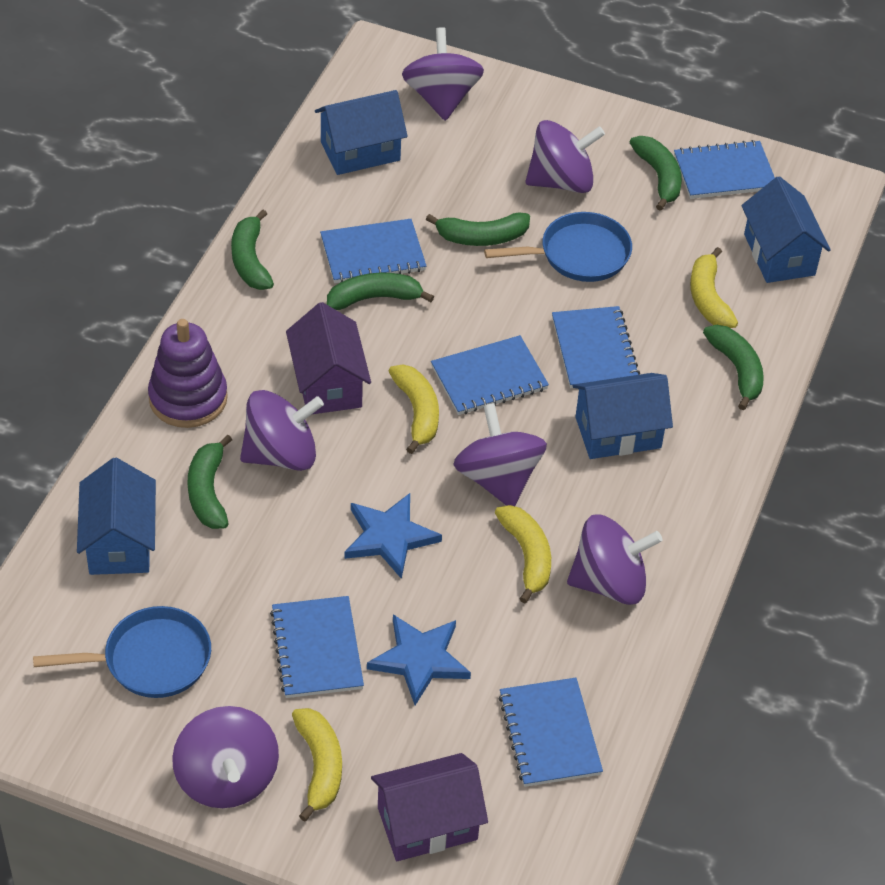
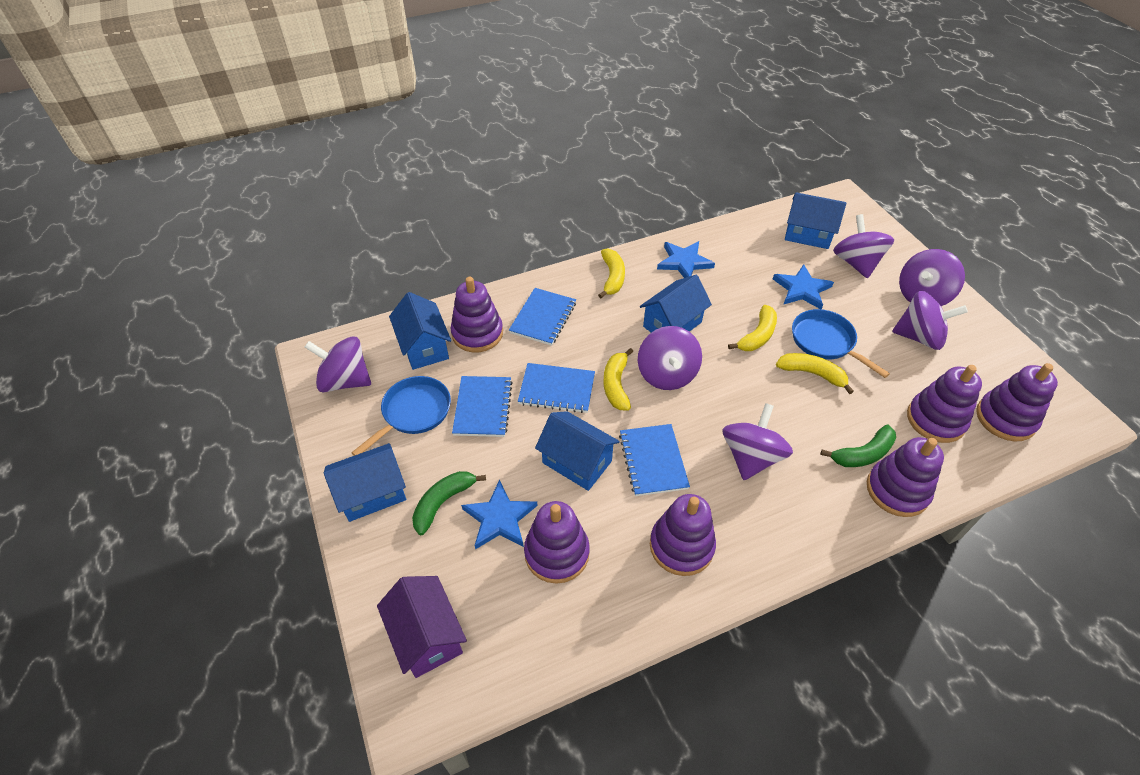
blue house: [77,458,156,575] [315,90,408,175] [573,373,673,459] [741,176,831,283] = 4 -> [324,443,406,522] [389,292,451,370] [535,411,620,491] [640,275,712,333] [785,192,846,249] = 5
blue notebook: [270,596,364,698] [320,219,426,283] [431,335,549,415] [498,678,603,787] [552,306,640,388] [674,140,775,199] = 6 -> [452,376,513,437] [509,288,576,346] [518,363,595,413] [619,424,690,496] = 4
blue star: [344,493,442,579] [367,614,471,705] = 2 -> [461,480,537,549] [657,241,715,278] [773,264,834,309] = 3
green banana: [187,435,232,529] [231,209,274,290] [327,273,434,310] [426,213,530,246] [630,136,682,211] [703,325,764,410] = 6 -> [412,471,486,535] [821,424,896,467] = 2
purple house: [286,302,371,414] [371,753,488,861] = 2 -> [377,576,467,678] = 1
purple stacking toy: [148,319,228,428] = 1 -> [450,277,503,352] [524,501,590,584] [650,494,716,576] [867,437,944,517] [907,365,982,443] [976,363,1058,441] = 6

